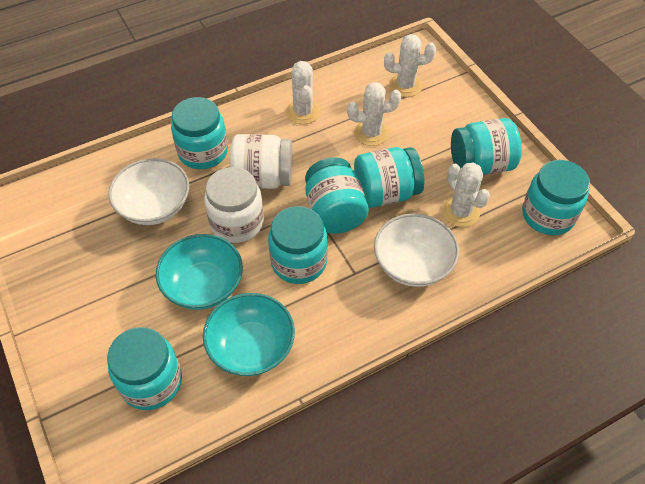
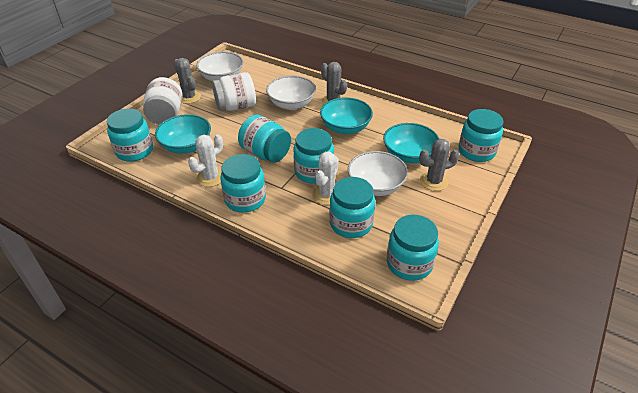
grey cactus: none = 0 -> [174,58,201,104] [321,62,347,105] [419,139,459,191] = 3
turquoise bowl: [156,234,243,310] [203,293,295,376] = 2 -> [155,114,211,154] [320,97,373,134] [383,123,439,163] = 3
white bowl: [108,158,189,225] [374,214,459,287] = 2 -> [197,52,243,81] [266,76,316,110] [348,151,408,196] = 3
white cactus: [286,61,321,124] [347,82,401,146] [384,34,436,97] [442,163,490,227] = 4 -> [188,135,223,187] [312,152,339,205] = 2

